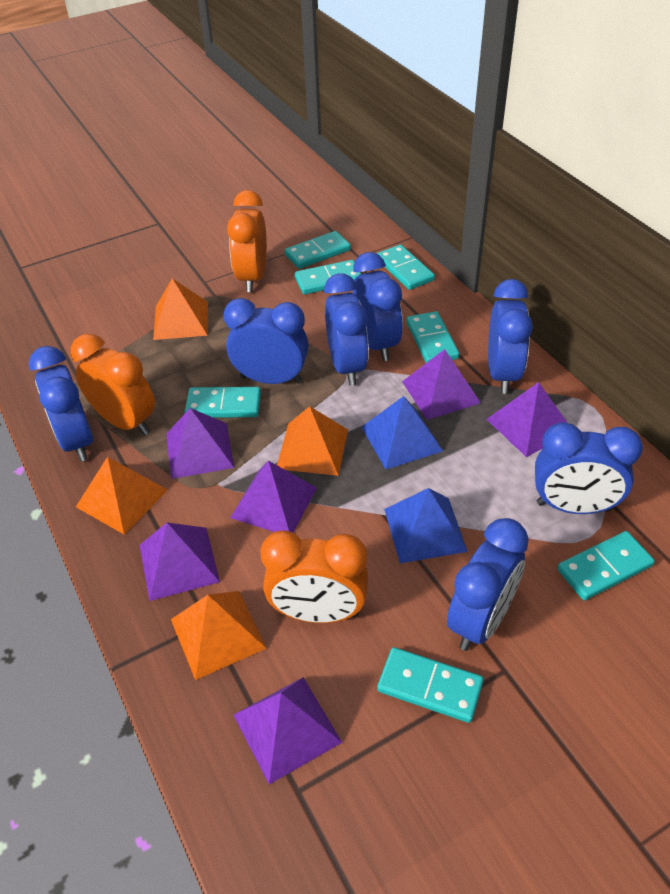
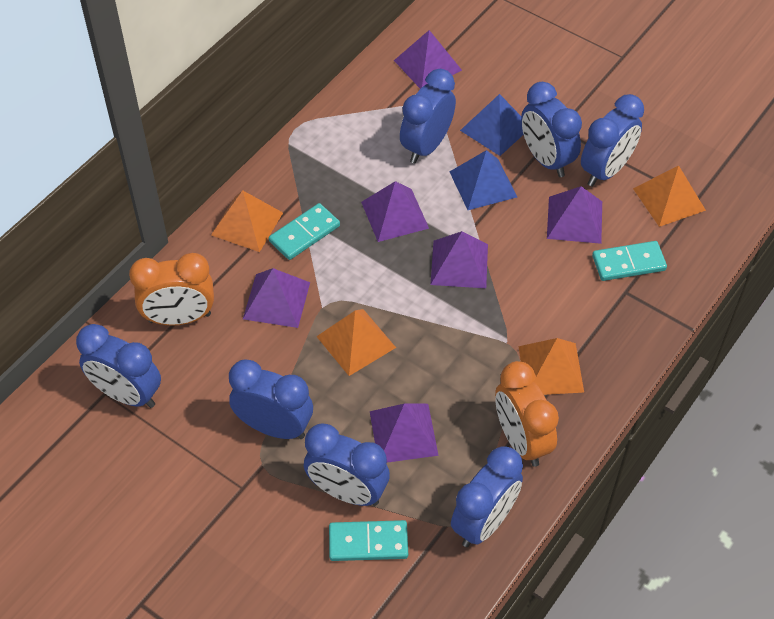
orange clock: [71,334,155,436] [227,190,267,292] [261,531,368,623] = 3 -> [129,253,214,326] [495,361,559,467] = 2
turquoise domino: [185,387,261,418] [285,231,351,269] [295,260,361,294] [377,245,435,290] [377,647,484,723] [407,311,459,363] [557,531,655,600] = 7 -> [269,203,340,260] [329,520,408,561] [592,241,667,281] = 3

